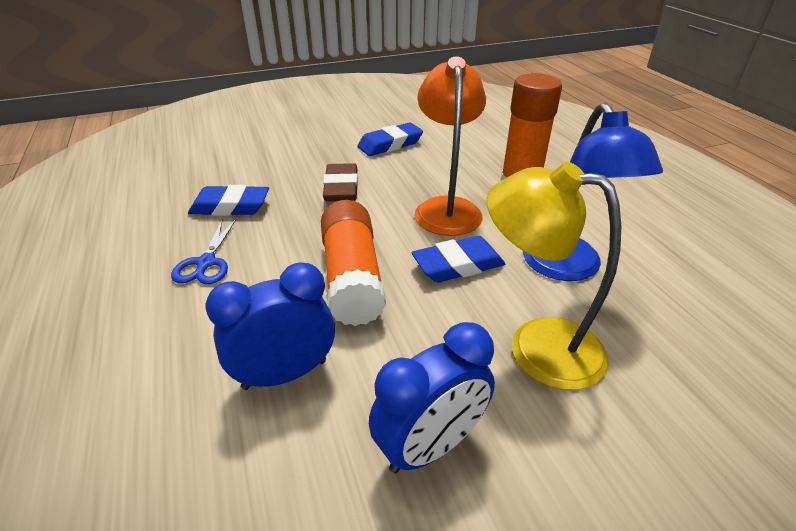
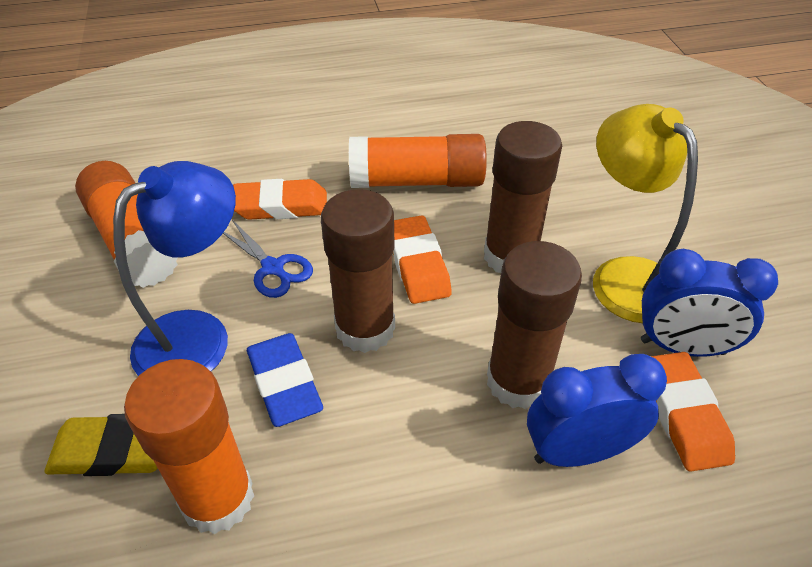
blue eraser: [188,185,269,216] [357,122,423,156] [411,236,505,283] = 3 -> [247,333,323,427] = 1
brown eraser: [323,163,358,202] = 1 -> none = 0
brown glue stick: none = 0 -> [321,189,395,353] [484,121,562,273] [487,241,582,409] = 3
orange eraser: none = 0 -> [233,179,327,220] [393,215,452,304] [651,352,735,472] = 3
orange glue stick: [321,200,386,326] [500,73,562,181] = 2 -> [75,161,178,288] [124,359,254,534] [349,134,487,188] = 3
orange lamp: [414,56,486,236] = 1 -> none = 0
yellow eraser: none = 0 -> [44,414,158,476] = 1

